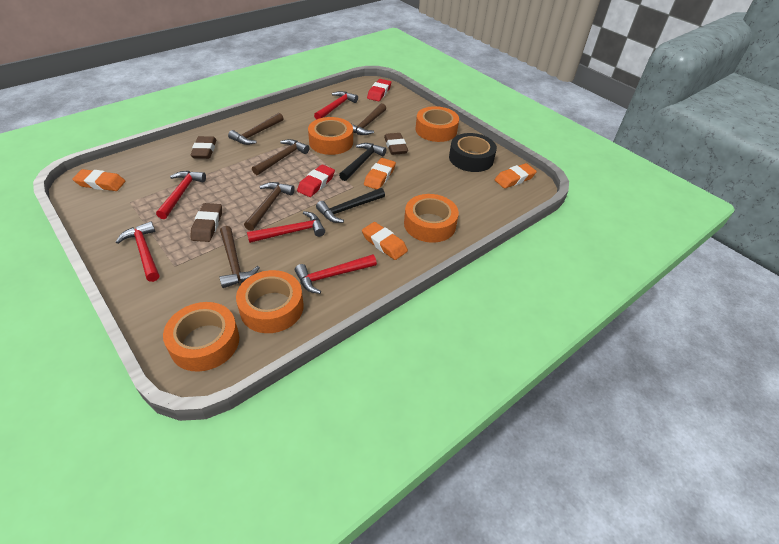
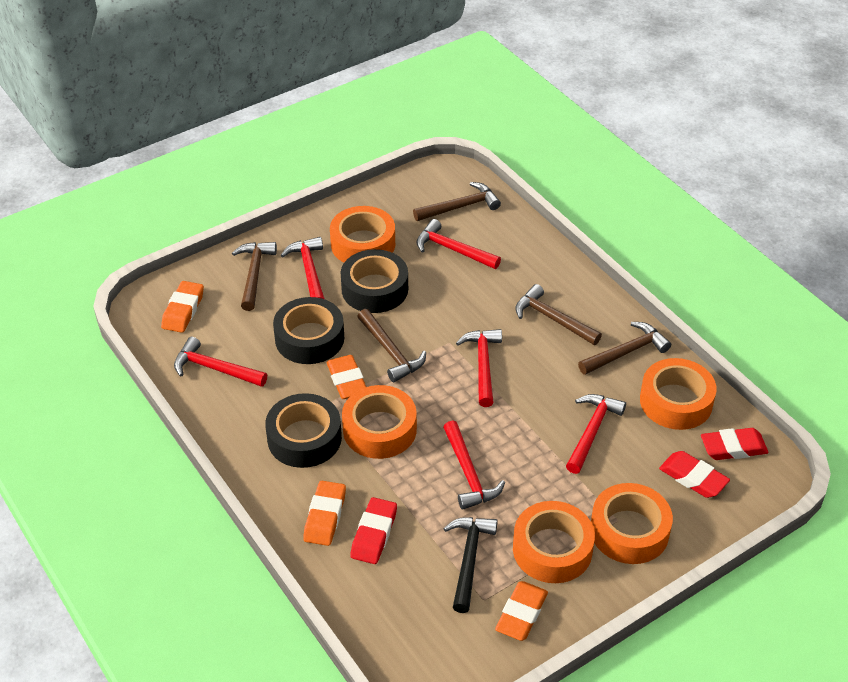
black hammer: [316,188,385,223] [339,143,386,181] = 2 -> [443,517,498,613] = 1
black tape: [449,133,497,172] = 1 -> [265,393,342,468] [273,297,344,364] [341,249,408,313] = 3
brown eraser: [190,136,217,159] [191,203,222,242] [384,133,408,155] = 3 -> none = 0
red eraser: [297,164,335,197] [367,79,391,101] = 2 -> [350,497,397,564] [659,451,730,498] [701,428,768,460] = 3
red hammer: [116,221,159,282] [156,171,206,219] [247,211,325,243] [295,254,377,294] [314,91,358,120] = 5 -> [174,337,267,387] [281,237,325,299] [416,219,501,269] [443,421,505,510] [456,329,502,407] [566,394,626,474] = 6

